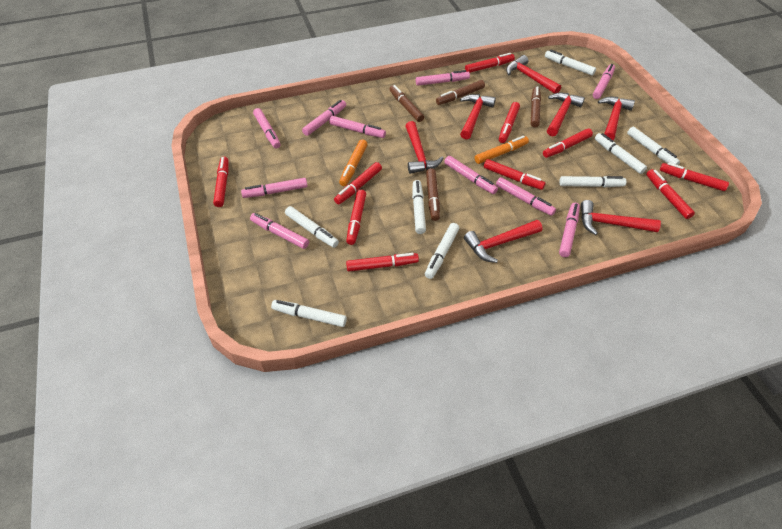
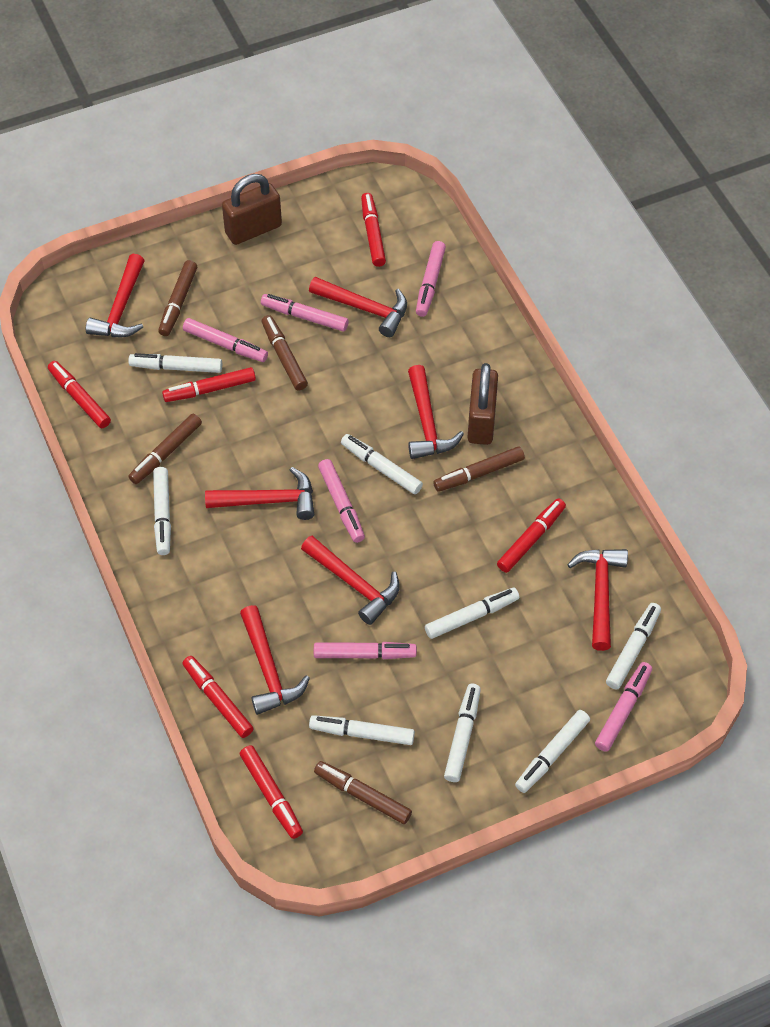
brown marker: [389,85,424,122] [426,168,440,221] [436,80,485,105] [531,86,541,127] = 4 -> [128,414,202,484] [158,260,197,336] [262,315,308,391] [314,761,412,824] [433,446,525,492] = 5
brown padlock: none = 0 -> [222,174,282,245] [467,363,498,445] = 2
orange marker: [339,140,367,186] [475,136,529,164] = 2 -> none = 0
pink marker: [241,178,308,198] [250,213,309,249] [253,108,281,148] [302,100,346,136] [329,116,386,138] [416,70,470,86] [444,156,498,194] [496,177,556,216] [559,203,580,257] [593,64,615,99] = 10 -> [183,318,268,362] [261,294,349,332] [314,642,417,659] [318,459,365,543] [416,241,446,317] [595,662,652,752] = 6
red marker: [213,157,229,207] [334,162,382,204] [346,190,366,245] [346,253,419,272] [465,53,515,73] [484,159,545,190] [499,102,520,143] [543,128,593,158] [646,169,695,219] [660,163,729,191] = 10 -> [48,361,111,428] [162,367,256,402] [182,656,254,738] [240,745,303,839] [361,193,386,267] [497,498,566,573] = 6

